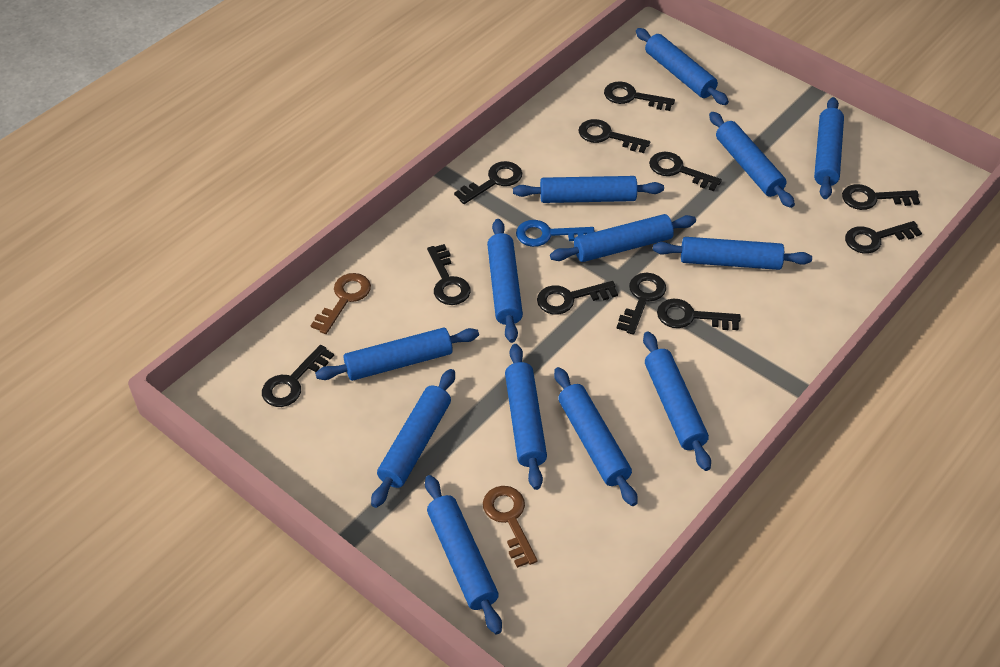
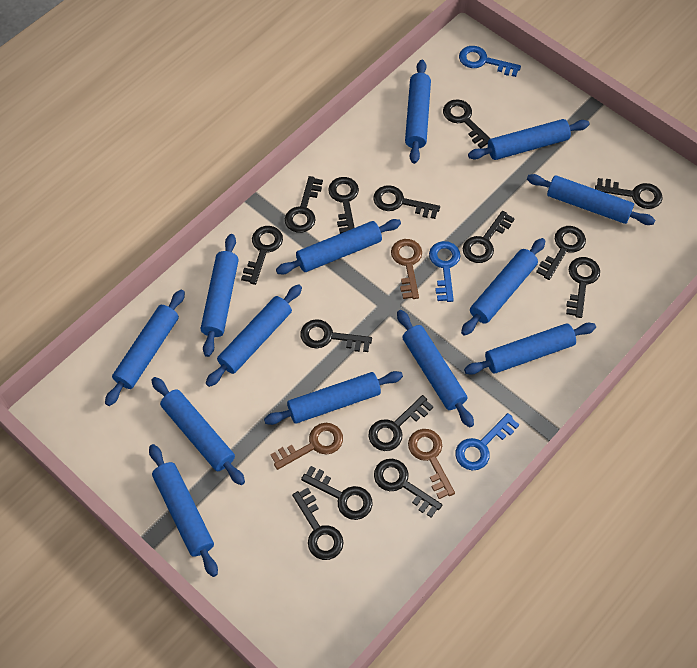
black key: [262,345,334,407] [427,244,471,305] [454,161,522,204] [537,281,618,315] [578,119,650,153] [604,81,675,111] [617,273,666,335] [649,152,722,191] [657,299,741,330] [842,184,920,210] [845,221,922,254] = 11 -> [241,226,283,285] [285,176,323,233] [292,488,344,560] [301,319,372,352] [301,466,373,520] [328,177,359,234] [368,395,433,451] [373,185,440,219] [374,459,442,518] [443,99,490,149] [463,211,515,263] [536,226,586,280] [566,257,600,318] [595,178,663,209] = 14
blue key: [516,220,595,247] = 1 -> [429,241,460,302] [455,413,519,471] [459,46,521,77] = 3
brown key: [311,273,371,334] [483,486,538,568] = 2 -> [270,423,343,470] [391,239,422,299] [408,429,455,499] = 3

